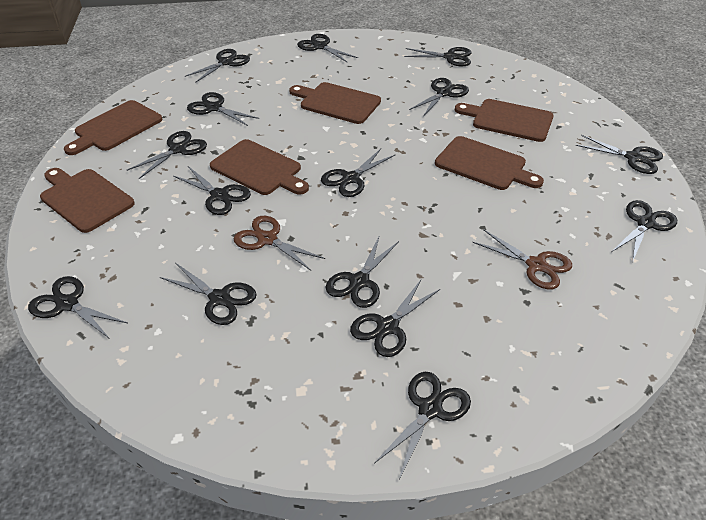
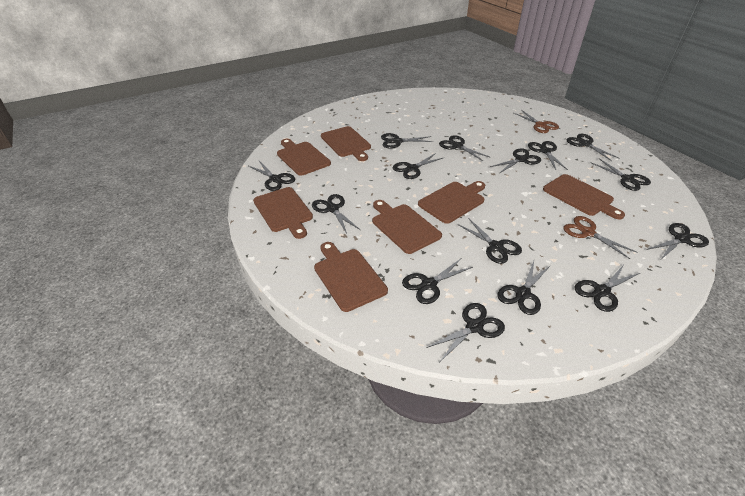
brown cutting board: [40,168,134,233] [64,100,162,155] [210,139,309,195] [289,82,381,124] [435,136,544,190] [455,99,554,142] = 6 -> [253,187,313,239] [277,139,331,176] [314,242,388,312] [321,126,371,161] [372,200,442,254] [418,181,485,224] [543,174,625,220] = 7

